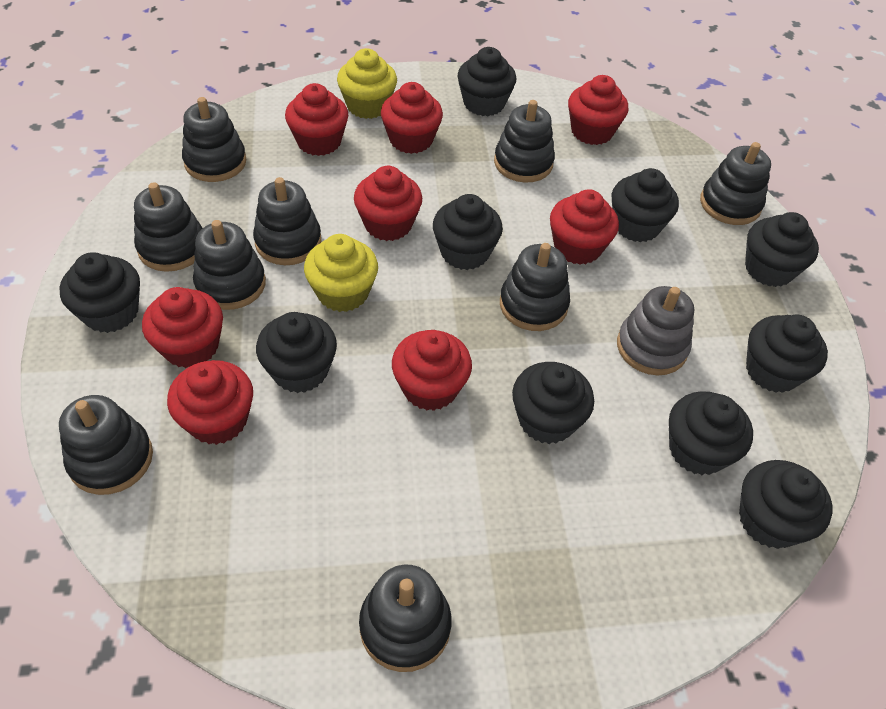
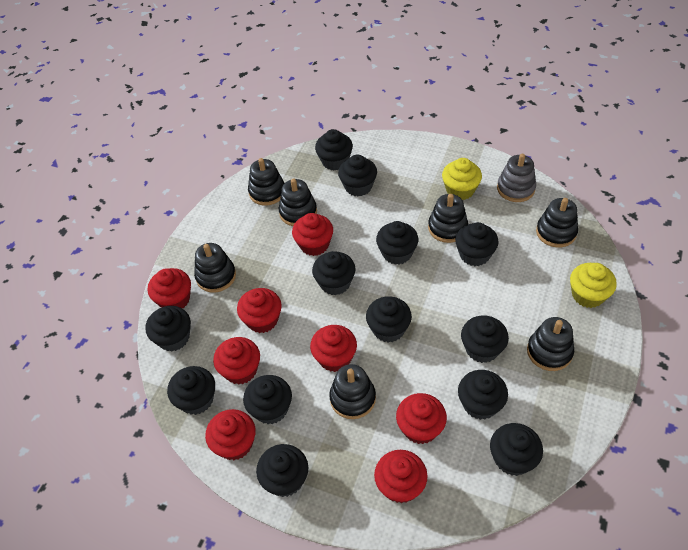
black cupcake: [59,252,140,333] [256,312,337,393] [433,194,503,270] [458,47,516,116] [512,362,594,444] [612,168,679,242] [669,391,753,475] [739,460,832,549] [745,212,819,287] [746,314,828,393] = 10 -> [145,306,191,352] [167,366,215,415] [243,375,292,424] [256,444,308,497] [312,251,356,295] [315,129,353,171] [338,155,377,197] [366,296,412,343] [376,221,418,265] [455,222,499,266] [458,370,508,420] [461,315,509,363] [490,423,543,476] = 13
black stacking toy: [59,395,153,495] [134,182,203,272] [182,97,246,182] [193,220,266,310] [253,177,321,265] [359,564,452,672] [494,100,555,183] [500,243,570,331] [700,142,771,225] = 9 -> [194,243,236,293] [248,158,284,206] [279,179,317,226] [329,364,376,419] [428,194,468,243] [527,317,574,371] [536,198,578,248] = 7

